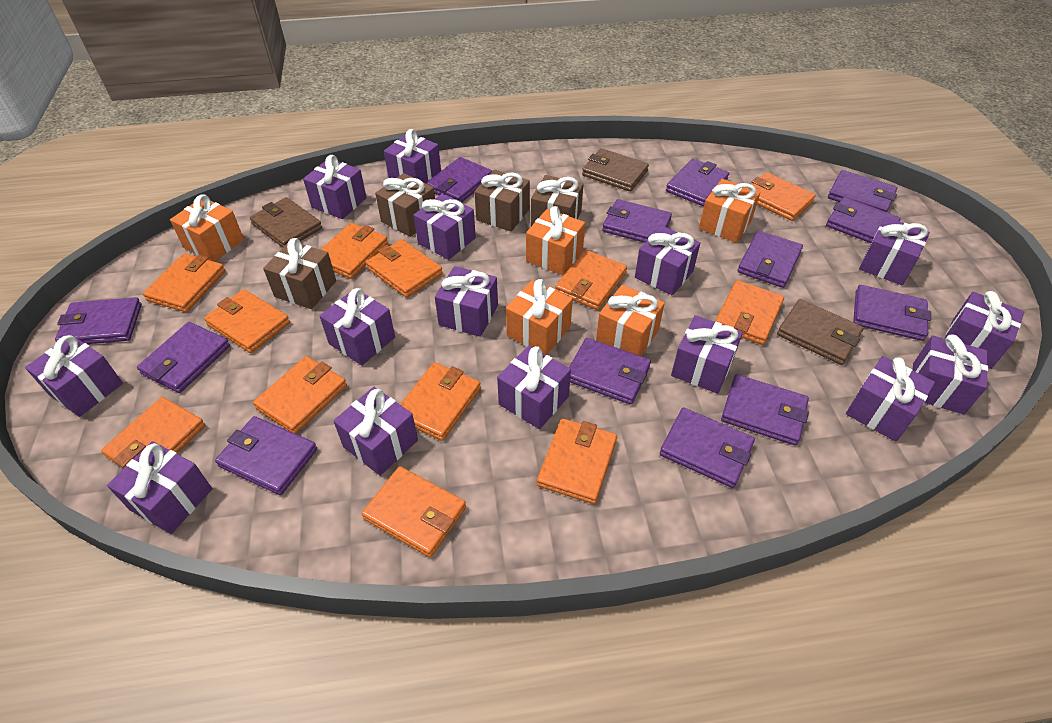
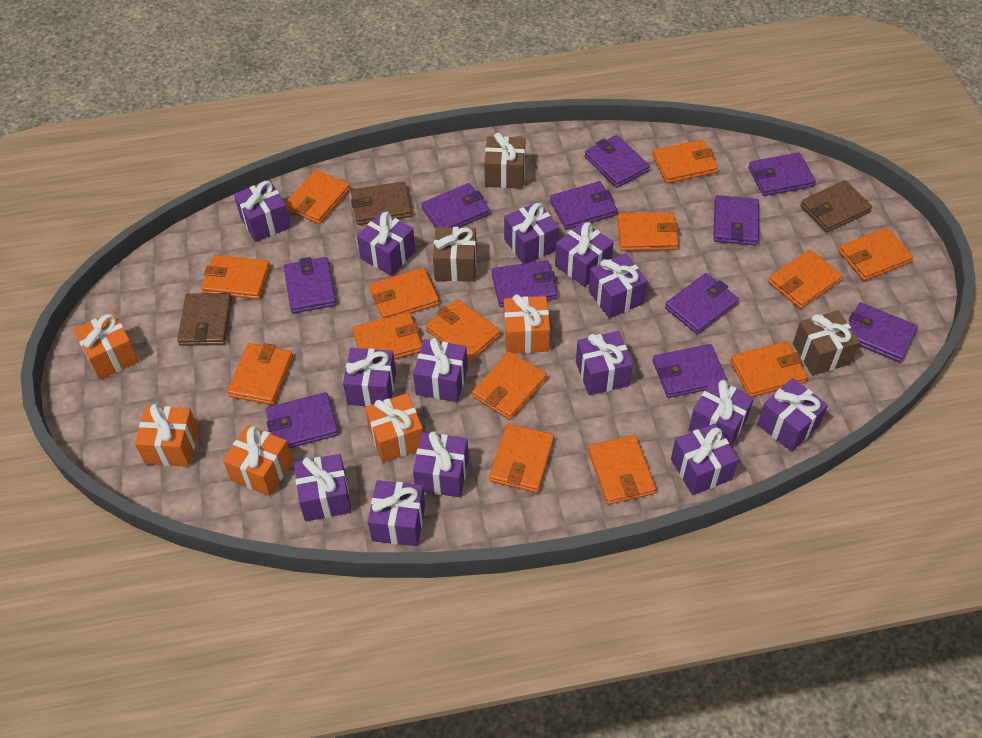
brown gift: [263,238,336,309] [375,173,435,237] [474,170,530,232] [531,175,584,226] = 4 -> [433,227,477,282] [484,133,525,189] [793,310,860,376] = 3
orange wallet: [101,397,205,468] [143,253,225,312] [204,289,290,353] [253,356,347,434] [320,223,388,279] [362,466,466,557] [366,239,443,298] [400,362,481,441] [537,418,617,504] [555,250,627,310] [715,280,784,345] [752,172,816,221] = 12 -> [202,255,270,299] [227,343,293,405] [285,170,350,224] [352,312,422,359] [369,268,439,319] [426,299,500,362] [472,352,547,420] [490,424,554,493] [588,435,656,505] [617,212,679,251] [652,140,718,183] [730,341,808,397] [768,250,842,309] [839,228,913,281] = 14
purple gift: [25,335,123,417] [107,441,212,534] [303,155,367,219] [320,288,395,366] [333,387,418,476] [384,129,441,183] [414,194,476,260] [435,266,498,337] [497,345,571,429] [635,226,700,295] [671,315,743,394] [846,356,935,441] [859,217,930,285] [913,334,988,415] [945,291,1024,369] = 15 -> [234,180,291,242] [294,454,351,521] [343,348,396,406] [357,212,416,276] [368,480,425,546] [413,338,468,402] [413,431,469,497] [504,202,559,264] [555,221,613,287] [576,331,633,395] [588,253,648,319] [671,423,739,495] [689,378,754,446] [757,378,828,452] = 14
purple wallet: [55,297,142,344] [137,322,230,393] [215,416,317,495] [426,157,492,203] [569,338,651,405] [602,199,672,243] [660,407,755,488] [666,159,729,206] [721,374,809,445] [738,231,803,288] [826,197,901,243] [828,170,897,212] [853,285,931,341] = 13 -> [266,392,339,448] [284,257,337,313] [421,183,490,228] [492,260,558,307] [550,181,617,230] [584,135,650,188] [653,344,727,398] [665,273,739,334] [713,195,759,246] [748,152,816,196] [849,303,917,363] = 11

